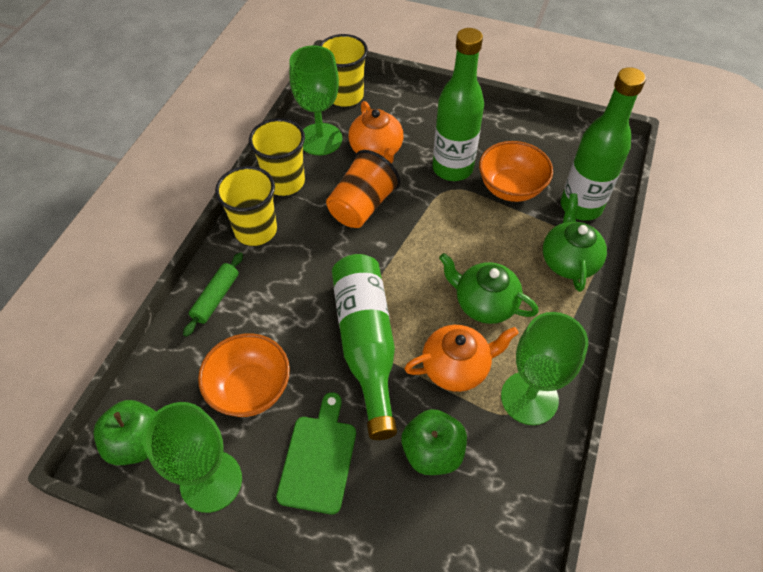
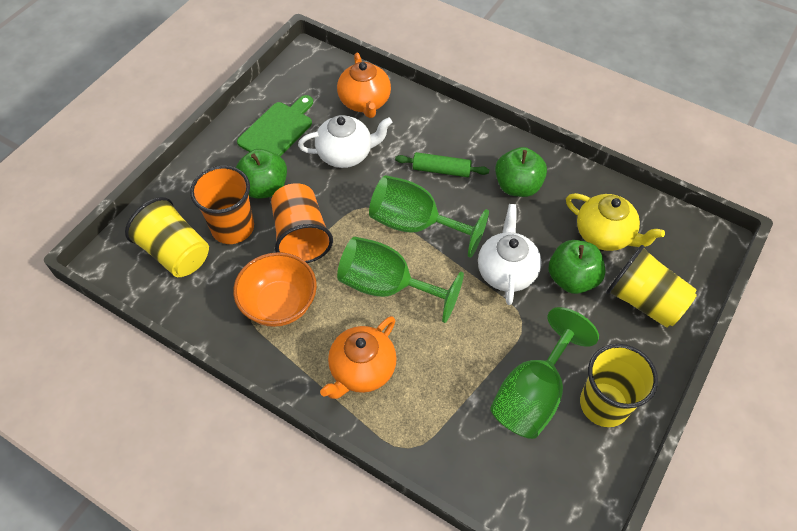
green apple: [93,400,156,465] [401,409,467,475] = 2 -> [236,149,287,199] [495,147,547,197] [549,240,605,294] = 3
green bottle: [332,254,397,440] [432,28,484,181] [561,67,646,221] = 3 -> none = 0
green teapot: [439,253,539,324] [543,194,607,292] = 2 -> none = 0
orange bowl: [198,333,290,417] [479,141,553,202] = 2 -> [233,252,317,327] = 1
orange cup: [326,150,400,228] = 1 -> [190,166,254,244] [271,183,333,263] = 2
white teapot: none = 0 -> [298,115,392,168] [478,204,542,305] = 2
yellow teapot: none = 0 -> [566,193,665,251] = 1

